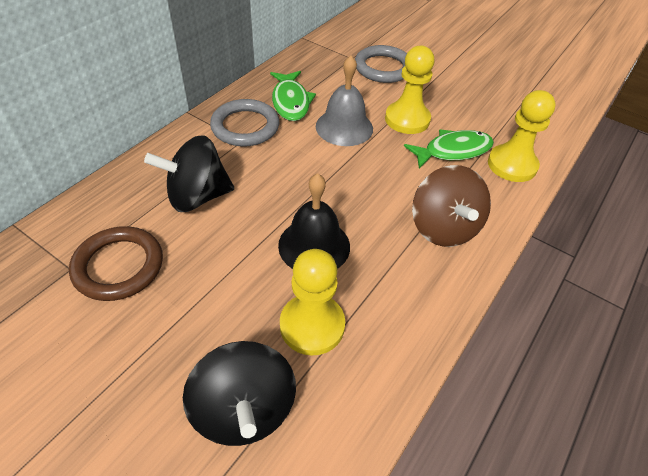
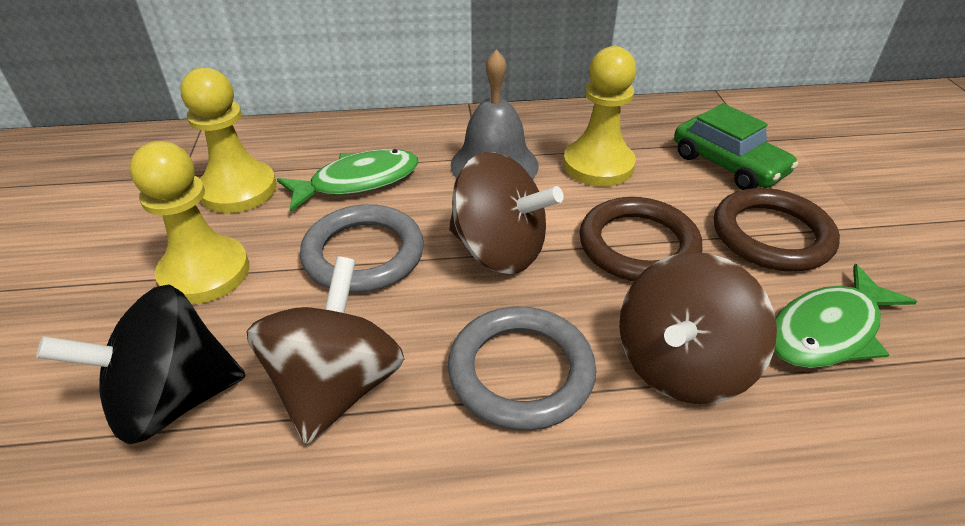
black bell: [278,173,350,269] = 1 -> none = 0
black spinning top: [144,135,234,212] [183,341,296,446] = 2 -> [36,284,246,445] = 1
brown ring: [69,226,163,301] = 1 -> [579,197,702,281] [714,188,840,271] = 2
brown spinning top: [412,165,491,247] = 1 -> [247,256,404,445] [449,152,564,274] [619,252,777,404] = 3
green car: none = 0 -> [674,103,798,190] = 1

